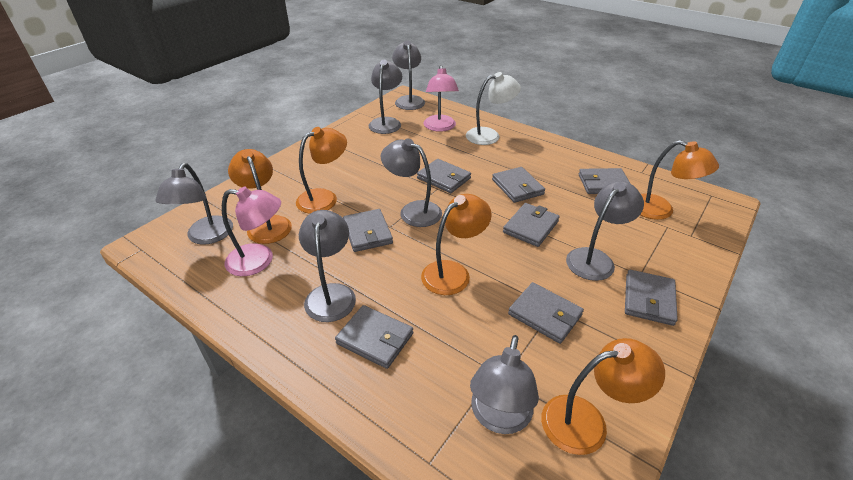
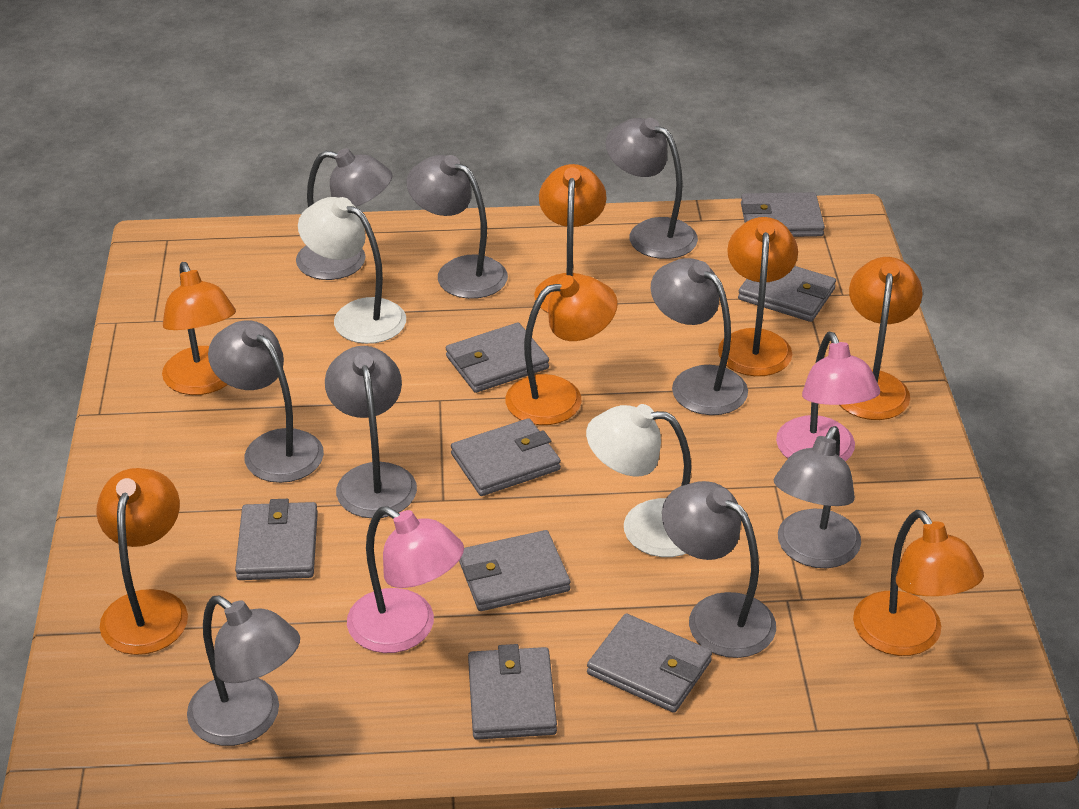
grey lamp: [155,163,233,245] [299,210,356,322] [369,60,402,134] [381,139,442,227] [392,41,425,110] [470,335,539,434] [566,181,644,281] = 7 -> [187,596,300,746] [208,320,324,483] [296,148,392,280] [325,346,417,518] [406,155,508,299] [605,118,698,259] [651,258,748,415] [662,481,776,658] [774,426,861,568] = 9
orange lamp: [228,149,292,244] [296,127,347,214] [421,194,492,295] [541,338,665,455] [640,140,719,220] = 5 -> [96,468,188,655] [162,262,236,395] [505,275,618,425] [534,164,606,313] [718,217,798,376] [840,257,922,420] [853,510,984,656] = 7
white lamp: [466,72,521,145] = 1 -> [298,197,406,344] [586,404,692,557] = 2

